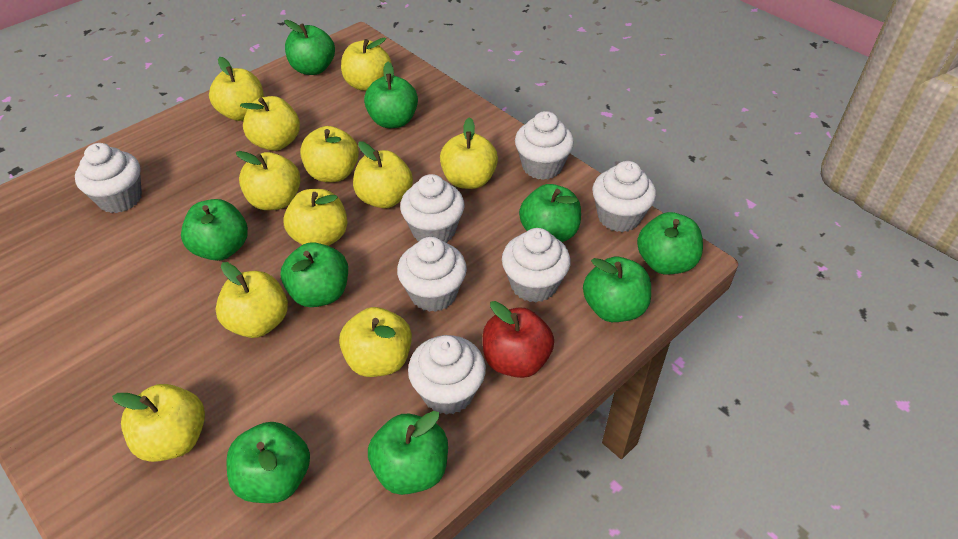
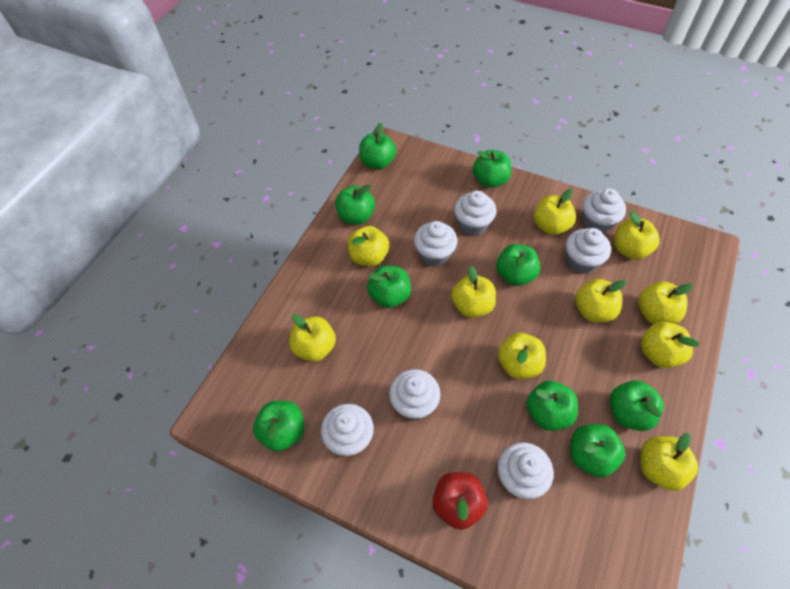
yellow apple: [112,384,205,462] [209,57,264,121] [216,262,288,338] [236,151,301,210] [240,96,300,151] [284,189,348,246] [300,126,359,182] [339,307,412,377] [341,38,392,91] [353,141,413,208] [440,117,498,189] = 11 -> [289,314,336,362] [348,226,389,266] [451,266,496,318] [498,333,546,379] [534,189,576,235] [575,279,626,322] [614,211,660,260] [638,281,693,324] [640,433,698,491] [641,322,700,368] = 10

